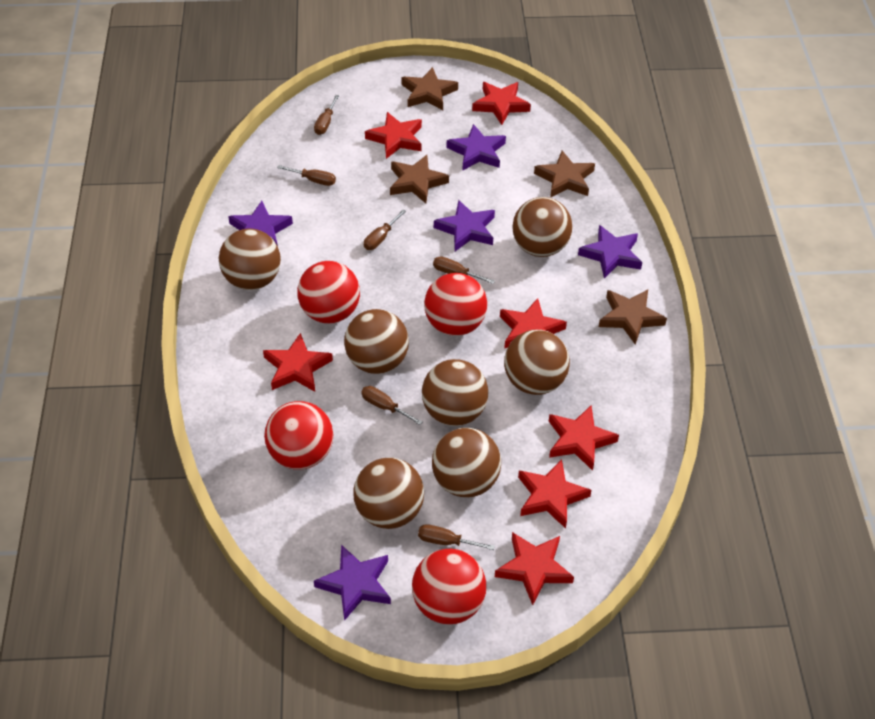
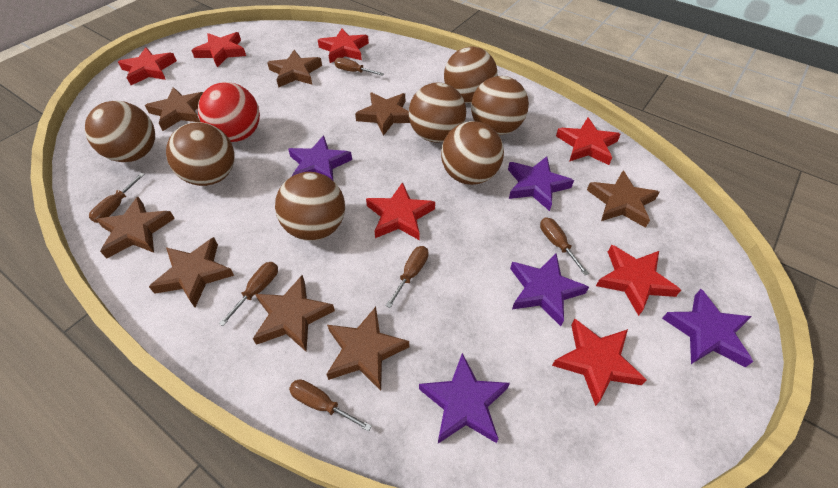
brown star: [390,155,449,203] [401,67,458,110] [534,151,595,198] [599,289,667,345] = 4 -> [96,197,175,259] [145,87,204,131] [149,237,234,307] [253,275,335,352] [267,50,322,88] [326,307,409,391] [355,92,410,136] [587,170,660,228] = 8
red ball: [264,401,333,470] [297,261,360,323] [412,549,486,624] [424,273,487,336] = 4 -> [198,82,260,142] = 1

